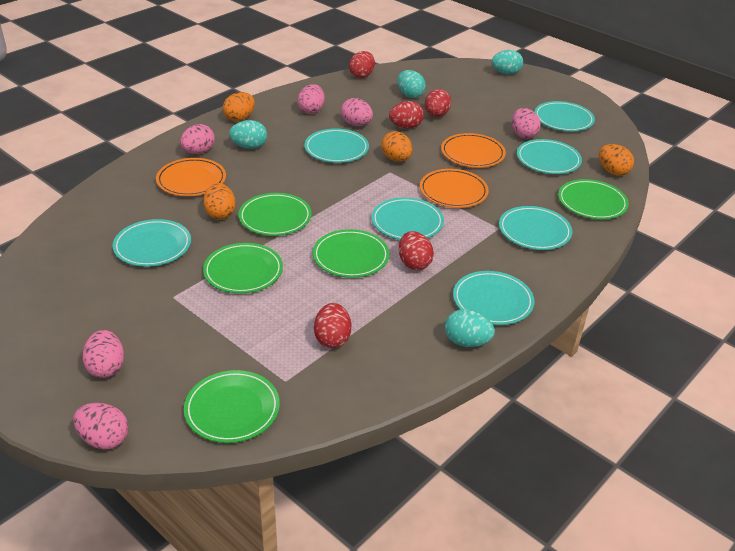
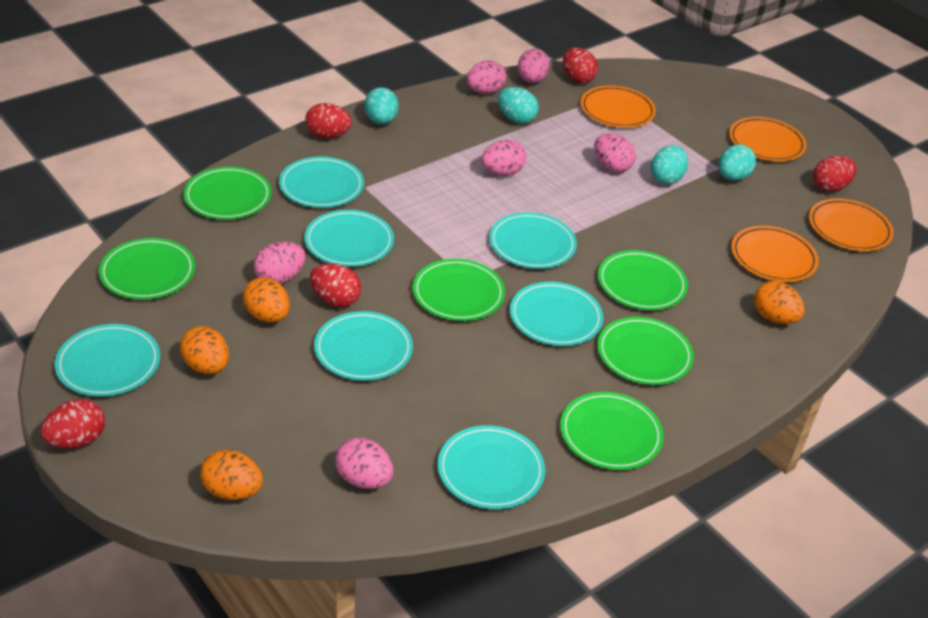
green plate: [184,370,280,443] [203,243,283,294] [238,193,312,236] [313,229,390,278] [558,179,629,219] = 5 -> [99,238,195,300] [184,167,272,220] [413,259,505,321] [560,392,664,470] [598,250,688,310] [598,317,694,385] = 6
orange plate: [156,158,226,196] [420,169,489,208] [441,133,506,168] = 3 -> [581,86,656,128] [729,117,807,162] [731,226,819,282] [809,198,894,251] = 4

